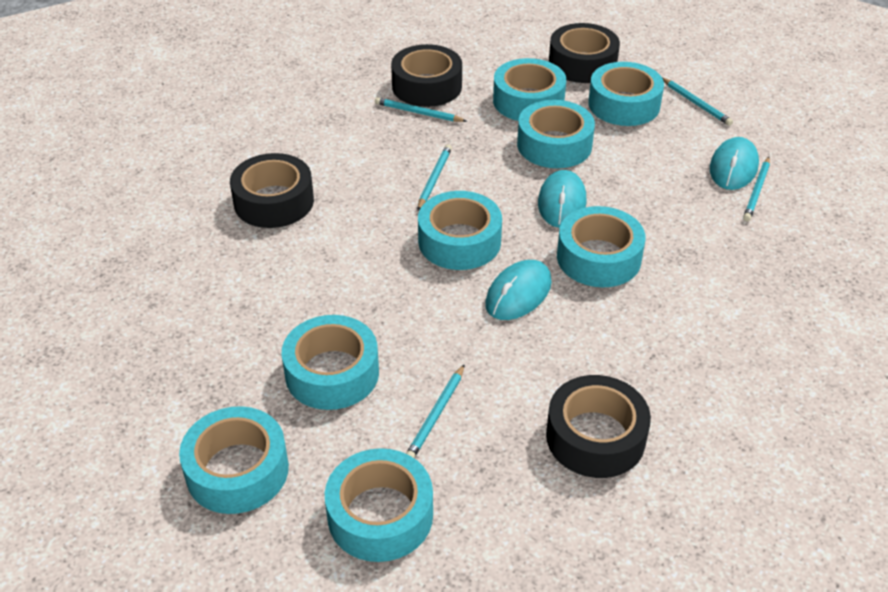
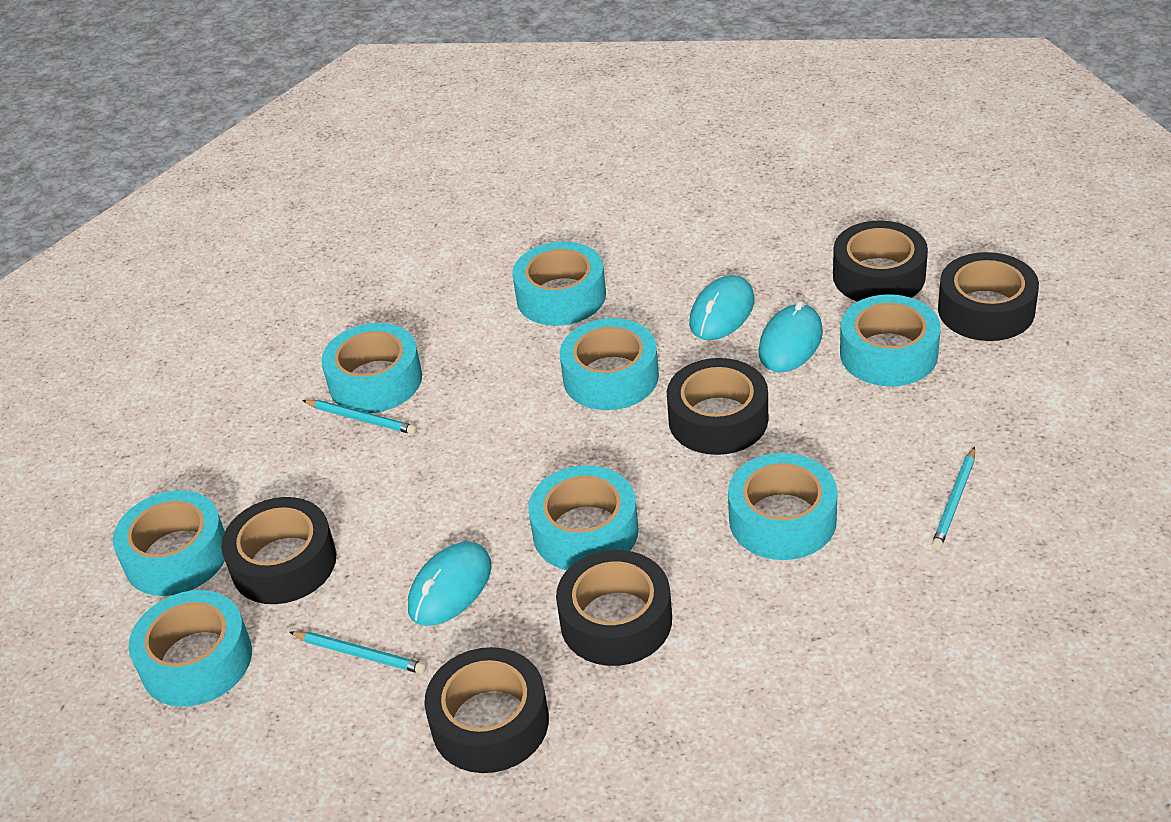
black tape: [230,153,314,228] [391,44,462,107] [546,375,651,478] [549,23,620,83] = 4 -> [221,497,337,604] [424,647,549,773] [556,550,672,666] [667,358,768,455] [833,221,928,302] [938,252,1039,341] = 6
turquoise pencil: [375,97,466,122] [406,364,465,458] [418,144,452,210] [663,78,733,126] [743,157,770,221] = 5 -> [289,631,426,674] [302,400,417,434] [931,446,975,550] = 3

